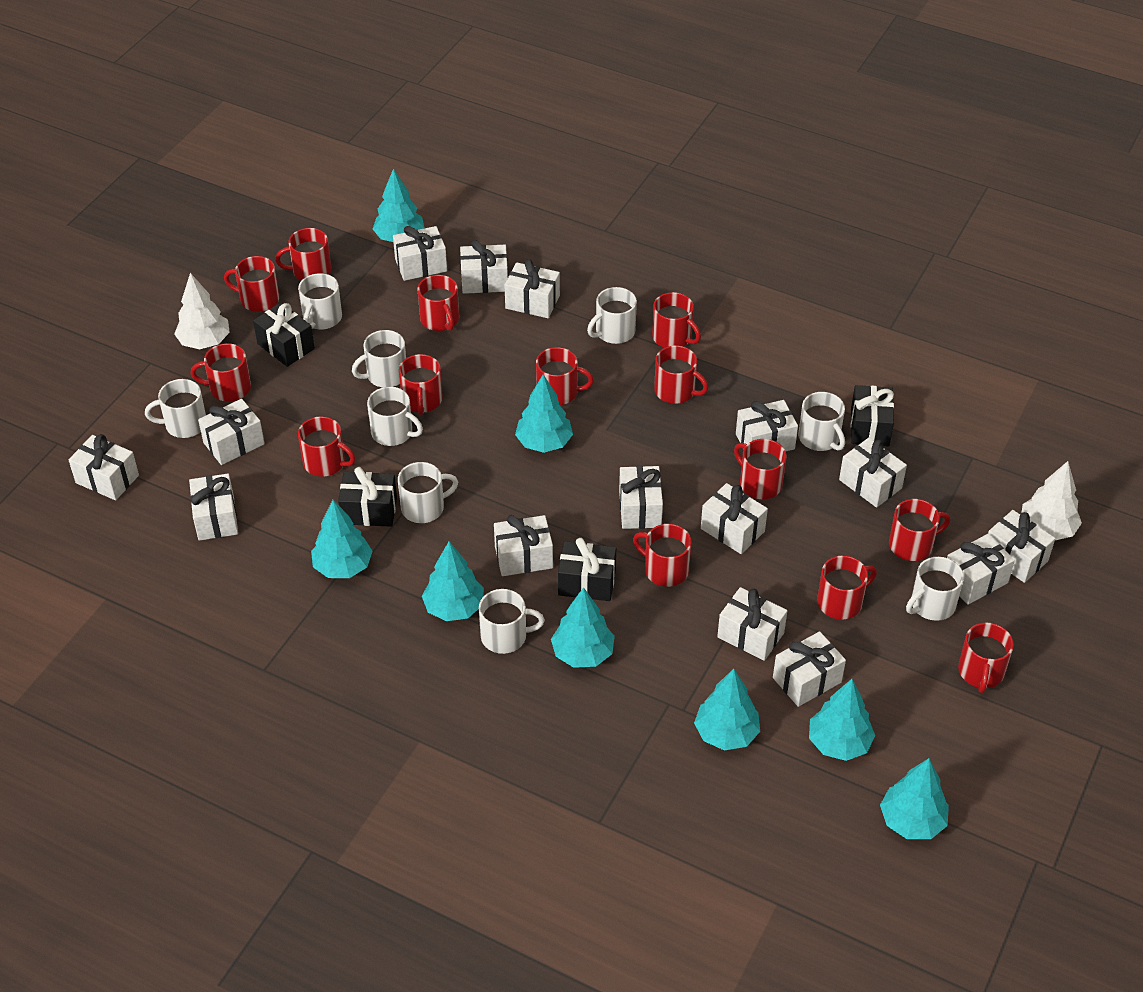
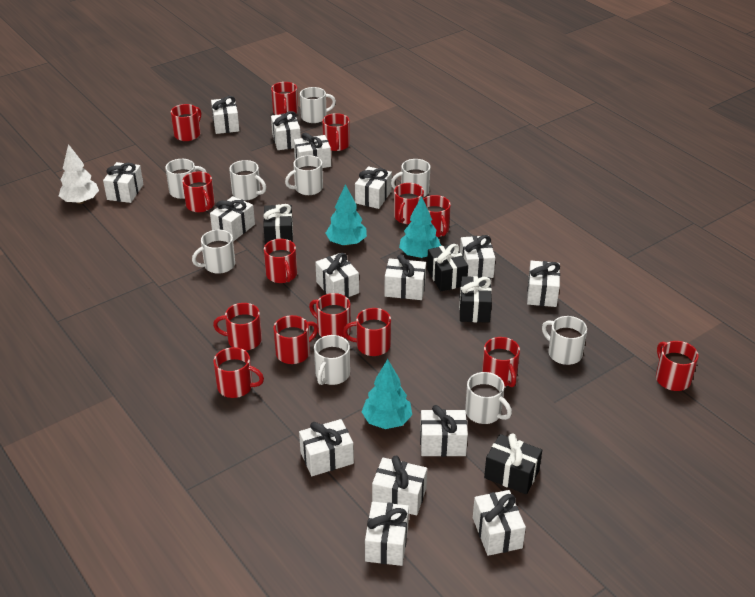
turquoise tree: [311,500,373,578] [373,168,425,242] [422,541,484,621] [515,374,573,453] [551,587,615,668] [694,669,760,750] [809,679,875,761] [880,758,949,839] = 8 -> [325,184,367,246] [362,359,412,429] [399,196,441,258] = 3
white tree: [174,273,230,349] [1021,461,1082,540] = 2 -> [59,144,99,204] = 1

